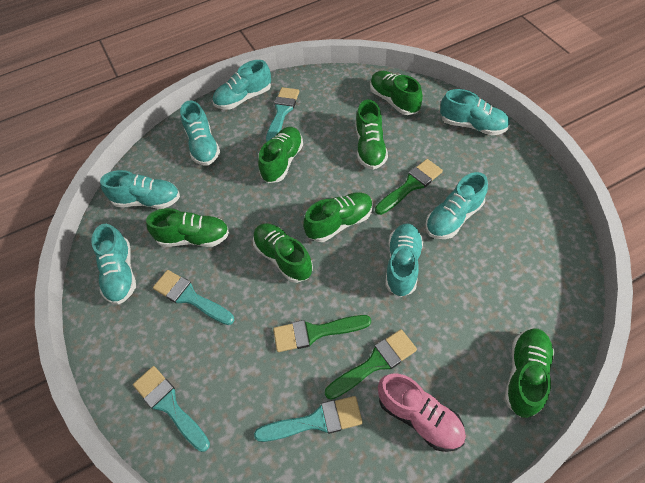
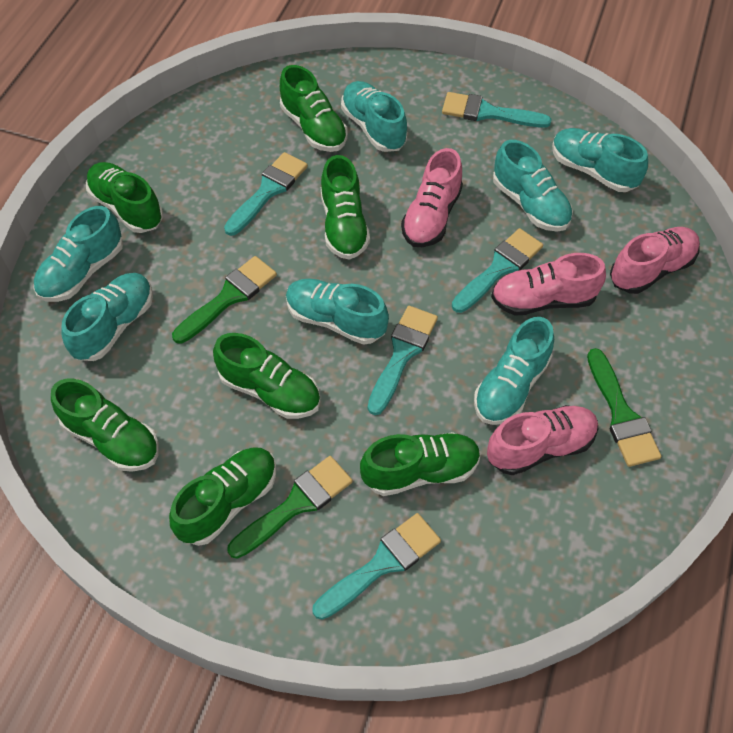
pink shoe: [378,374,466,452] = 1 -> [401,148,463,247] [487,405,598,475] [491,253,606,316] [610,227,700,294] = 4
turquoise brush: [133,366,210,452] [153,270,234,325] [254,396,363,442] [266,87,299,142] = 4 -> [224,152,308,236] [312,513,441,620] [368,306,438,415] [442,92,552,128] [452,228,543,313] = 5

